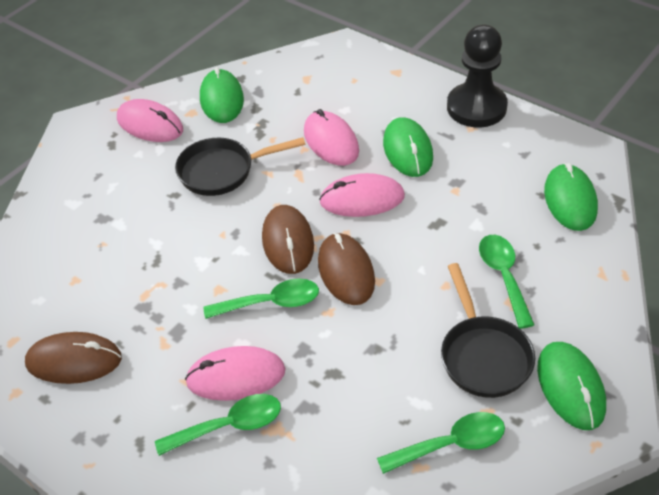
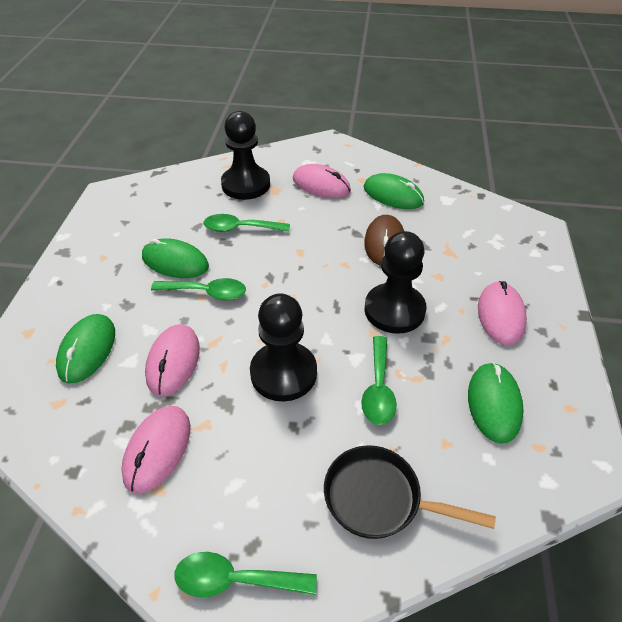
black pan: [175,137,305,196] [441,263,535,398] = 2 -> [324,445,496,539] = 1
black pawn: [447,25,508,128] = 1 -> [221,111,270,200] [250,293,317,402] [365,231,426,334] = 3
brown mouse: [25,332,122,384] [262,205,314,274] [318,233,375,305] = 3 -> [364,215,404,266] = 1

